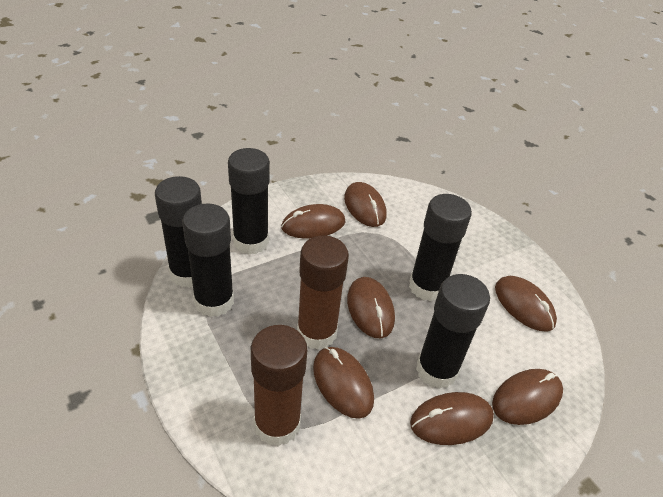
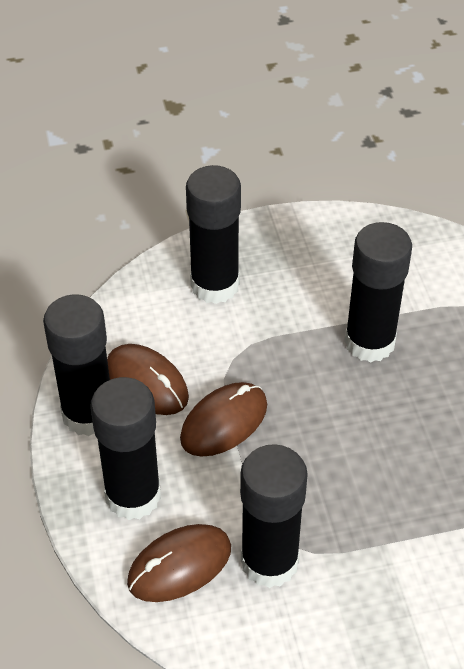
brown glue stick: [251,325,307,446] [297,235,349,350] = 2 -> none = 0
brown mouse: [281,204,345,238] [313,347,374,419] [344,182,386,227] [347,277,395,338] [410,392,494,445] [492,369,563,425] [495,276,557,332] = 7 -> [107,344,189,415] [127,524,231,602] [180,382,267,457] = 3

